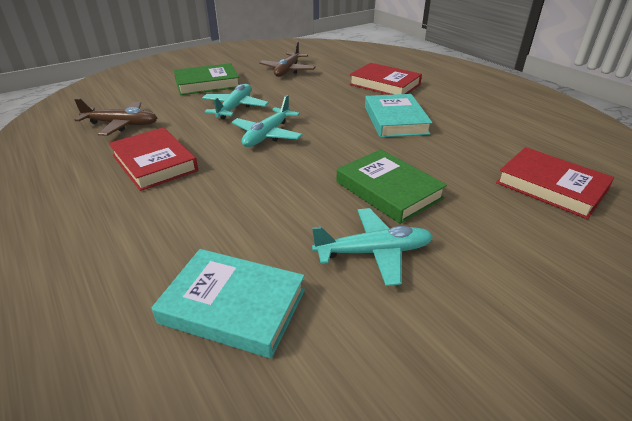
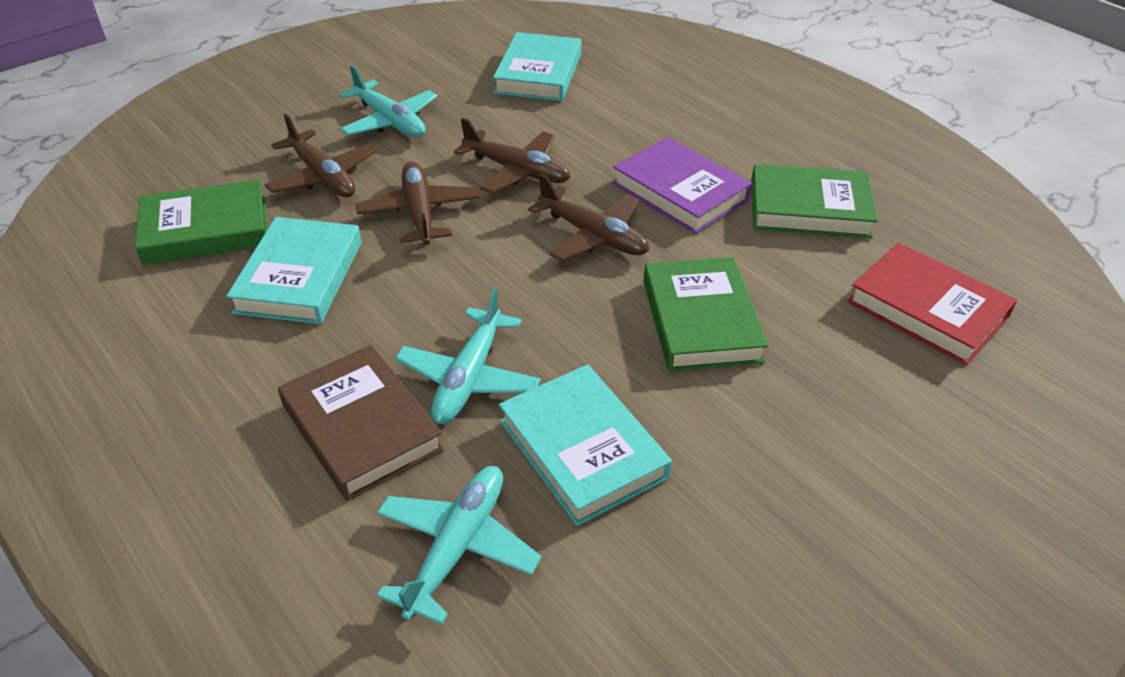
brown book: none = 0 -> [278,345,444,501] = 1
brown plane: [74,98,157,136] [259,41,316,77] = 2 -> [265,114,377,197] [356,162,480,245] [454,118,570,194] [528,174,649,262] = 4
green book: [174,63,239,95] [336,149,447,224] = 2 -> [135,179,267,265] [643,257,768,371] [751,164,878,238] = 3
purple book: none = 0 -> [613,137,752,234] = 1
red book: [109,127,198,191] [349,63,422,95] [496,147,614,219] = 3 -> [847,243,1017,365] = 1
turquoise book: [152,249,305,358] [365,94,432,137] = 2 -> [226,217,362,324] [493,32,581,101] [499,365,672,526] = 3

